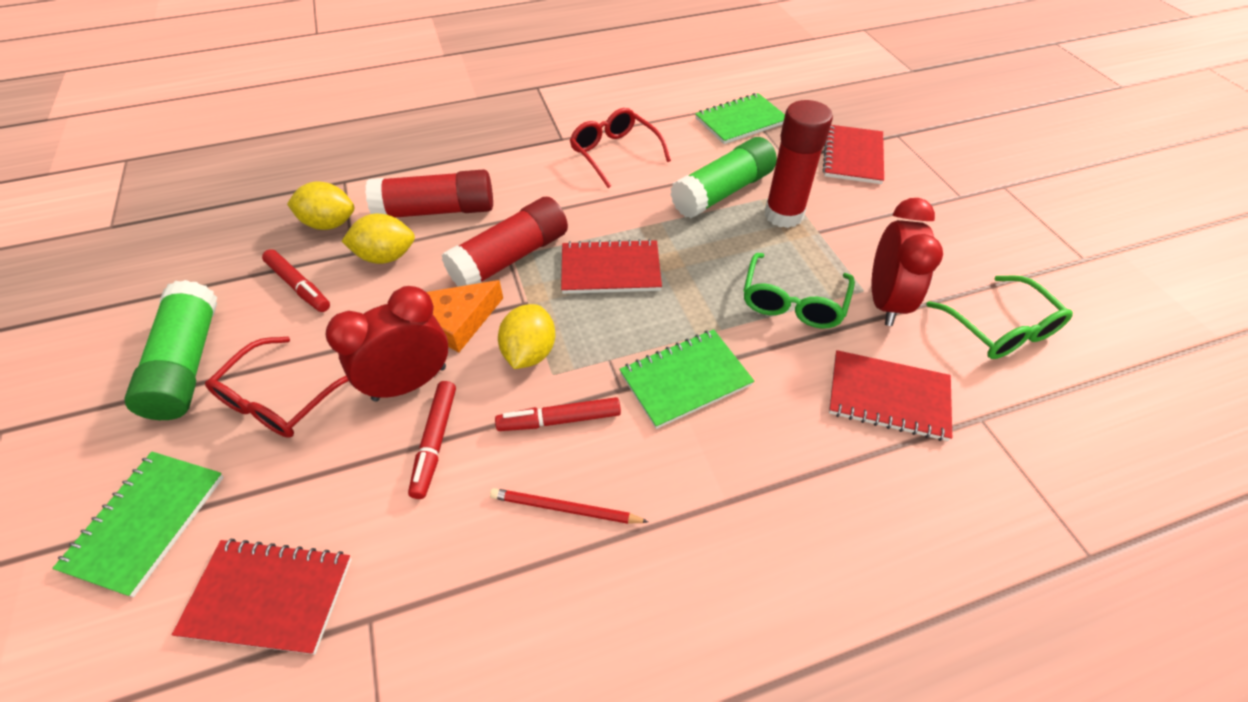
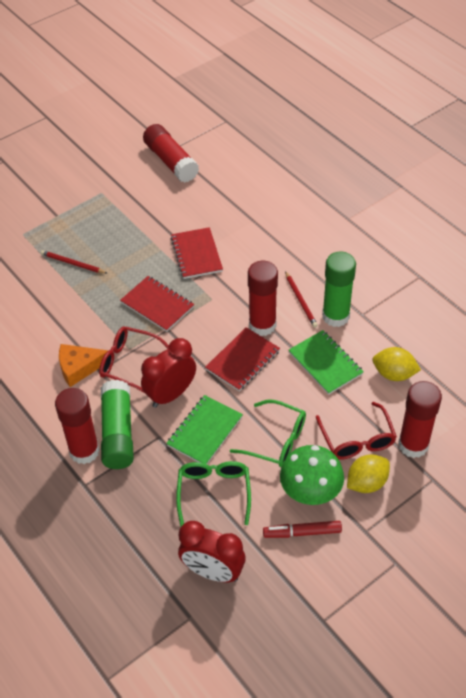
green mushroom: none = 0 -> [280,445,344,505] = 1
green notebook: [52,452,224,597] [619,329,754,429] [695,93,785,144] = 3 -> [166,395,243,464] [289,330,364,395] = 2
red glue stick: [365,169,493,218] [442,197,568,287] [765,100,833,228] = 3 -> [55,388,100,464] [143,124,199,183] [248,261,278,336] [398,381,442,458] = 4
red marker: [262,249,330,312] [408,381,456,499] [495,397,621,431] = 3 -> [263,521,342,538] = 1
red notebook: [172,539,352,655] [561,239,662,294] [823,125,884,184] [829,350,952,441] = 4 -> [120,276,194,332] [171,227,223,279] [205,327,280,391] = 3
red pencil: [490,488,649,524] = 1 -> [41,250,107,273] [285,271,318,328] = 2
yellow lemon: [287,181,354,230] [341,214,415,264] [498,304,555,369] = 3 -> [347,454,390,493] [372,347,421,381] = 2

